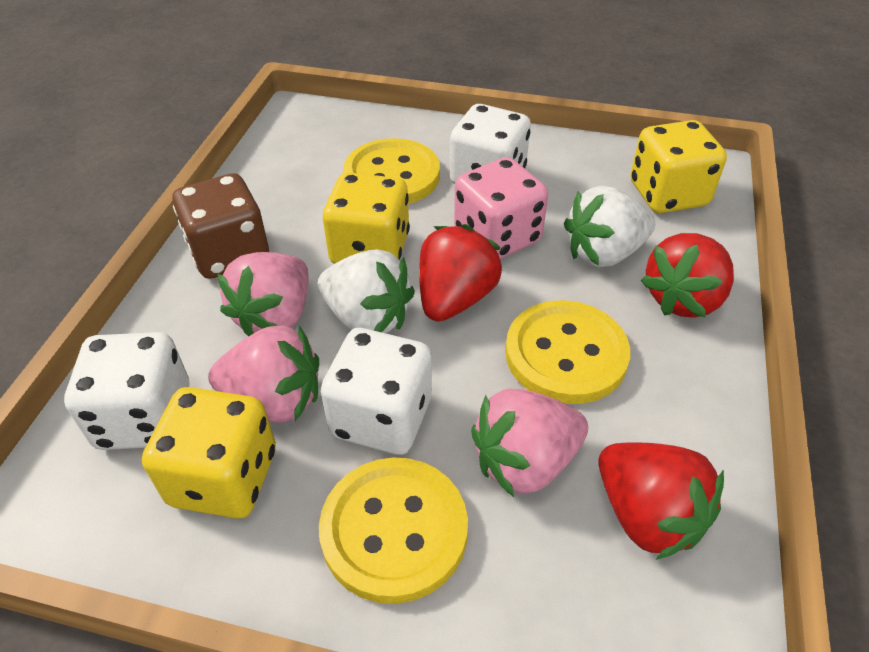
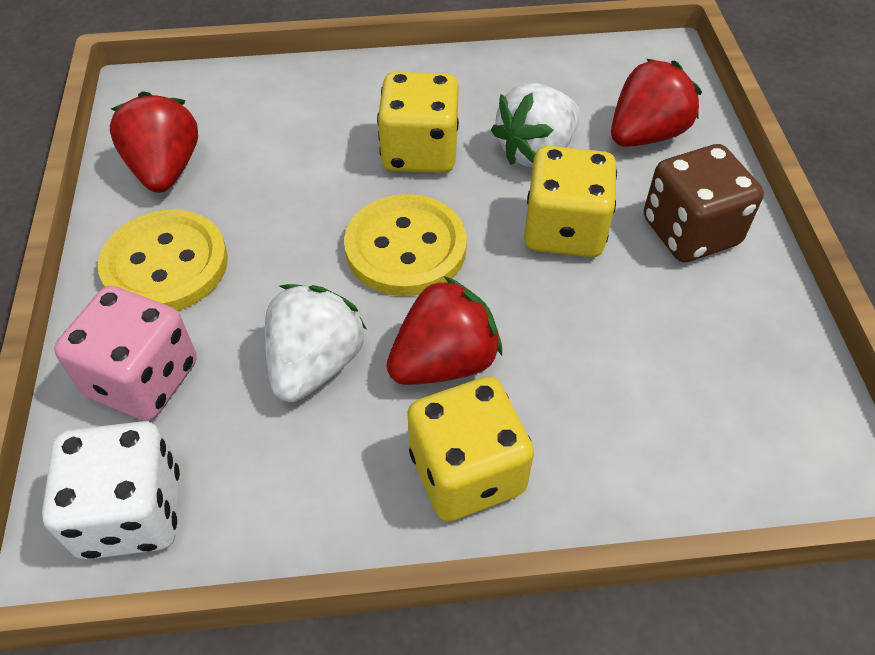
pink strawberry: [208,325,319,423] [218,252,309,337] [471,388,588,497] = 3 -> none = 0
white dice: [64,332,190,450] [321,328,432,455] [450,104,531,184] = 3 -> [42,421,180,560] = 1
yellow button: [319,457,468,604] [343,139,440,204] [505,300,630,404] = 3 -> [98,210,228,311] [344,194,467,296] = 2

